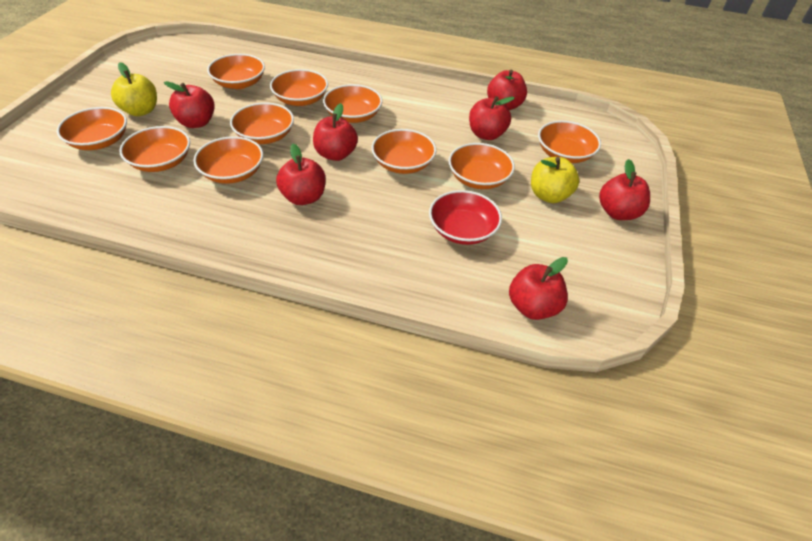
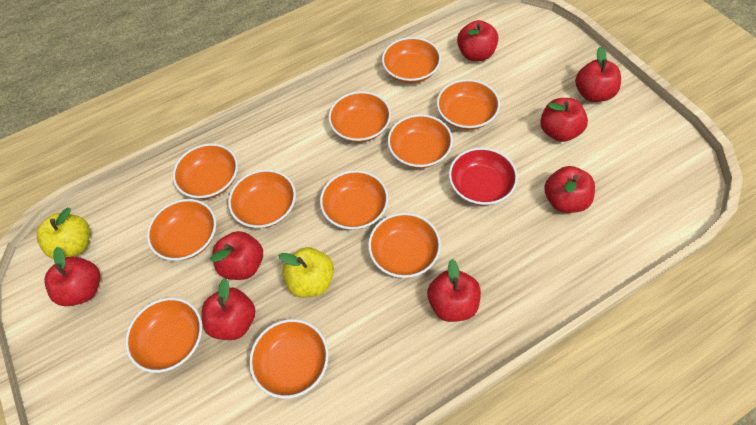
orange bowl: [57,107,127,150] [119,126,190,172] [193,136,263,184] [207,54,265,89] [230,102,294,144] [270,69,328,106] [323,84,382,123] [371,129,436,174] [448,143,515,189] [538,121,601,163] = 10 -> [125,298,202,373] [147,199,216,261] [173,143,238,199] [228,169,296,228] [249,319,329,399] [320,170,388,230] [328,91,391,142] [368,213,441,278] [382,37,441,83] [387,114,453,168] [437,79,500,130] = 11
red apple: [164,81,215,128] [276,143,325,205] [313,103,358,161] [469,96,515,140] [487,69,527,110] [509,257,568,320] [599,159,650,220] = 7 -> [44,247,100,306] [202,278,255,340] [210,231,263,280] [427,259,481,322] [457,20,498,61] [540,98,588,142] [544,166,595,213] [575,46,621,102] = 8

